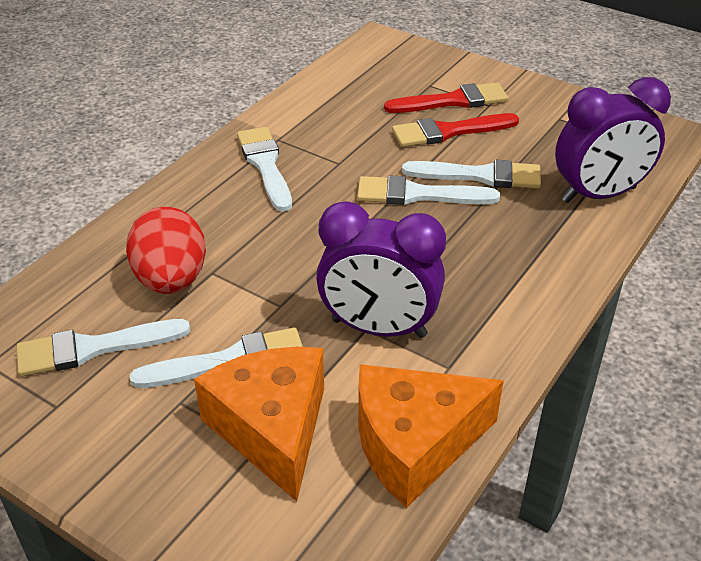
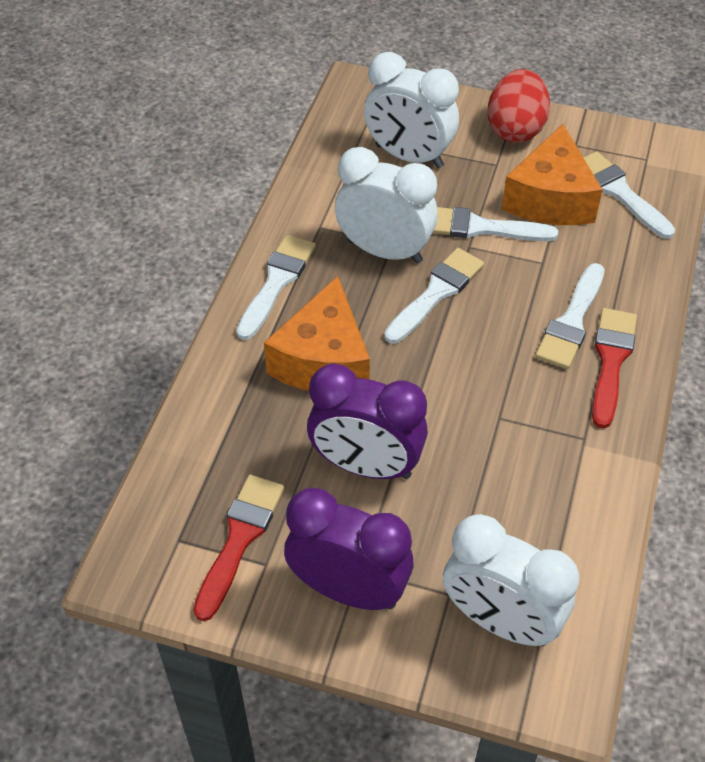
white clock: none = 0 -> [335,147,438,263] [364,52,459,168] [443,514,579,646] = 3

